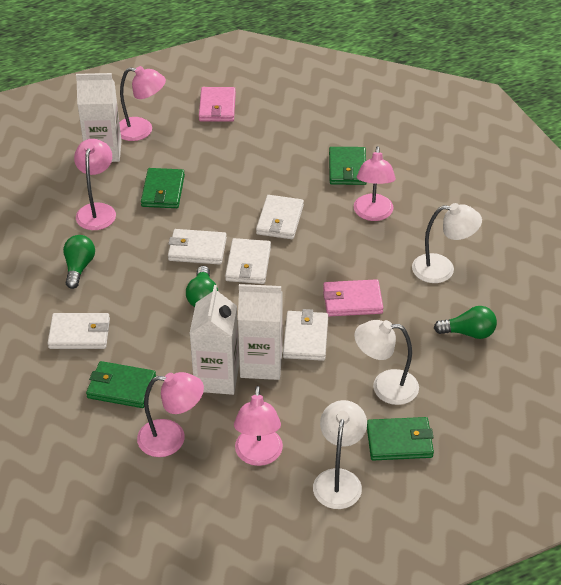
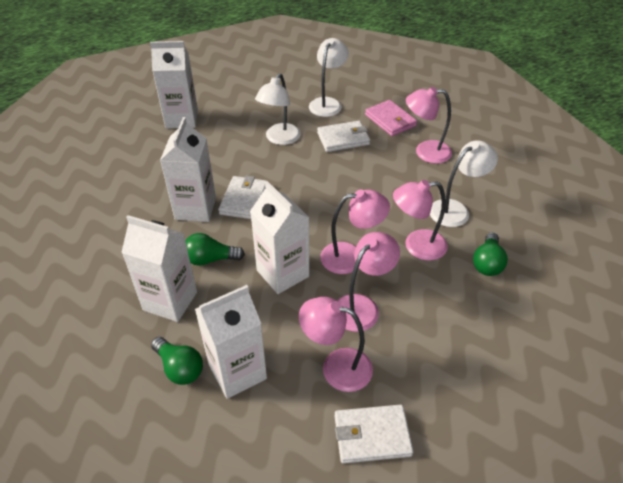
green wallet: [86,361,156,408] [141,168,185,208] [329,147,367,185] [367,417,434,460] = 4 -> none = 0
pink wallet: [199,87,236,122] [323,279,383,316] = 2 -> [365,100,417,136] = 1
white carton: [76,73,122,162] [189,285,239,395] [238,284,283,380] = 3 -> [121,215,197,322] [150,41,198,129] [160,117,216,222] [195,285,267,399] [250,181,309,294] = 5
white wallet: [48,313,110,349] [168,229,227,265] [225,238,271,284] [256,195,304,239] [283,309,328,361] = 5 -> [218,175,266,219] [317,121,370,152] [335,404,413,464] = 3

